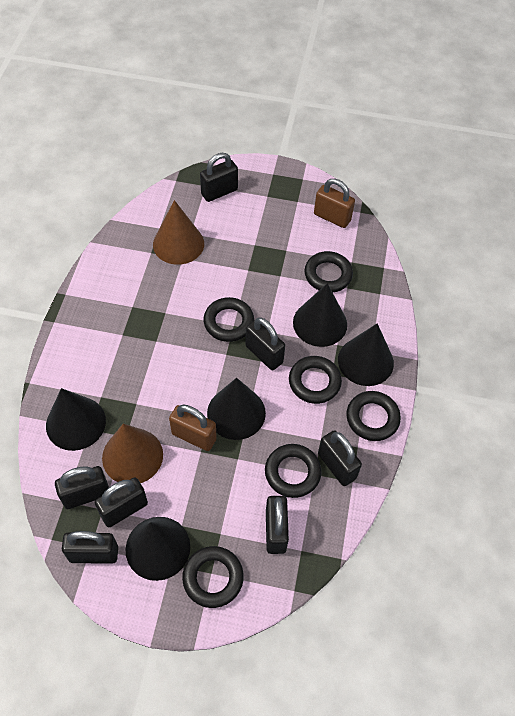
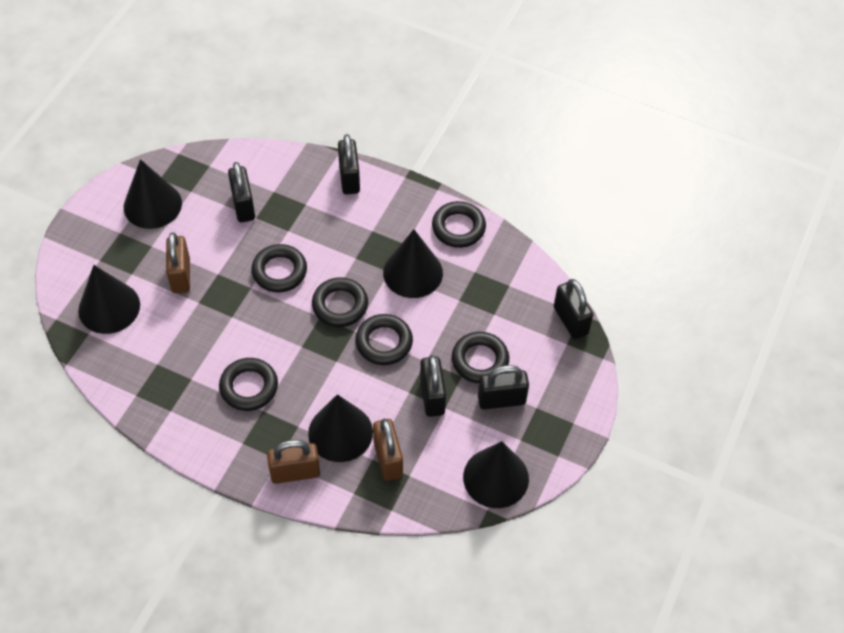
black padlock: [55,466,109,509] [62,531,118,564] [95,477,148,527] [200,153,238,202] [245,317,285,370] [266,496,289,554] [318,430,362,486] = 7 -> [228,162,255,222] [338,134,360,195] [420,355,446,417] [478,365,529,410] [554,279,593,339] = 5
brown cone: [102,424,163,483] [153,200,204,265] = 2 -> none = 0
brown padlock: [169,405,217,451] [314,179,355,228] = 2 -> [166,232,190,293] [267,440,320,484] [373,418,403,481] = 3

